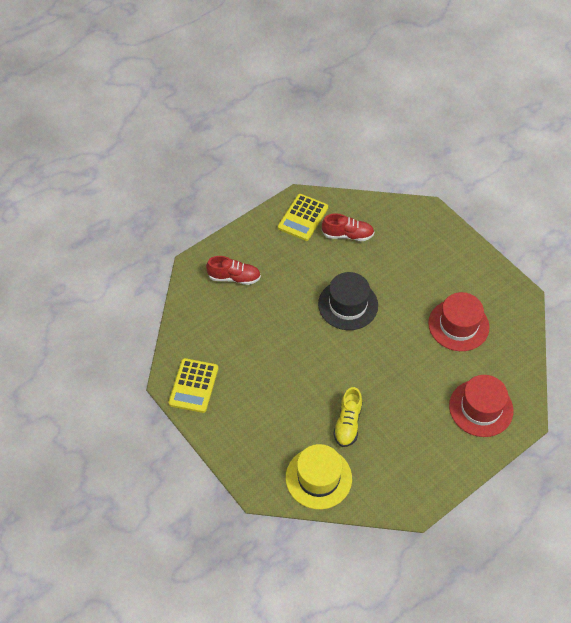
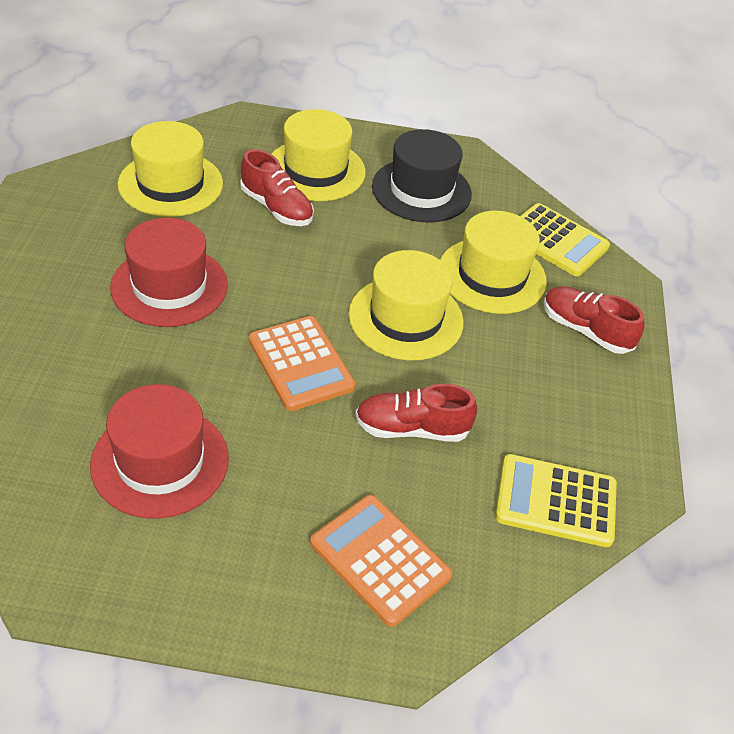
orange calculator: none = 0 -> [249,316,355,411] [310,495,452,627] = 2
red shoe: [206,256,261,285] [322,213,374,241] = 2 -> [240,149,314,226] [355,384,477,442] [544,286,644,354] = 3
yellow hat: [286,444,352,509] = 1 -> [118,121,223,217] [271,109,366,201] [349,250,464,360] [440,211,547,314] = 4
yellow shoe: [333,387,362,447] = 1 -> none = 0

